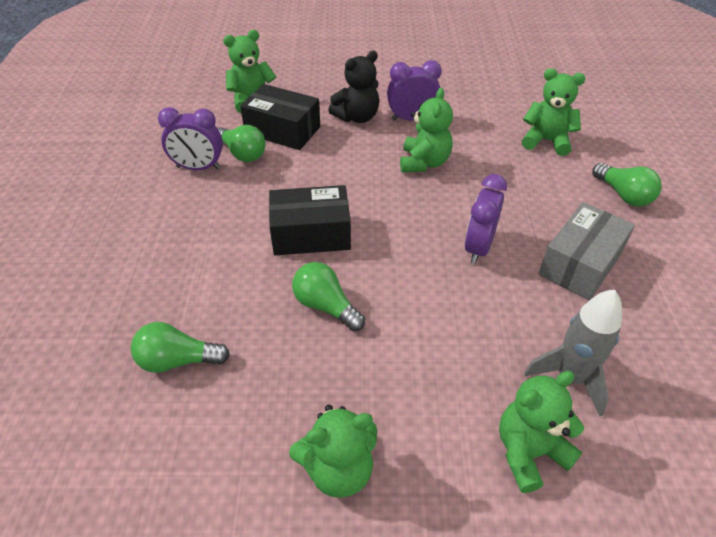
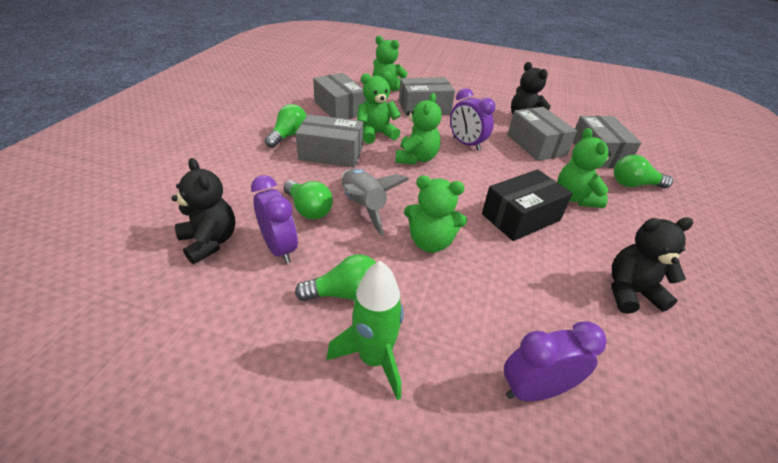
black box: [240,84,320,150] [269,185,351,255] = 2 -> [482,169,573,241] = 1
black teddy bear: [328,51,379,123] = 1 -> [172,158,235,264] [511,62,551,114] [611,217,693,314] = 3
green rocket: none = 0 -> [327,261,404,400] = 1
grey box: [539,202,635,300] = 1 -> [295,114,363,168] [313,73,366,119] [399,77,455,116] [507,107,577,161] [573,116,642,168] = 5

